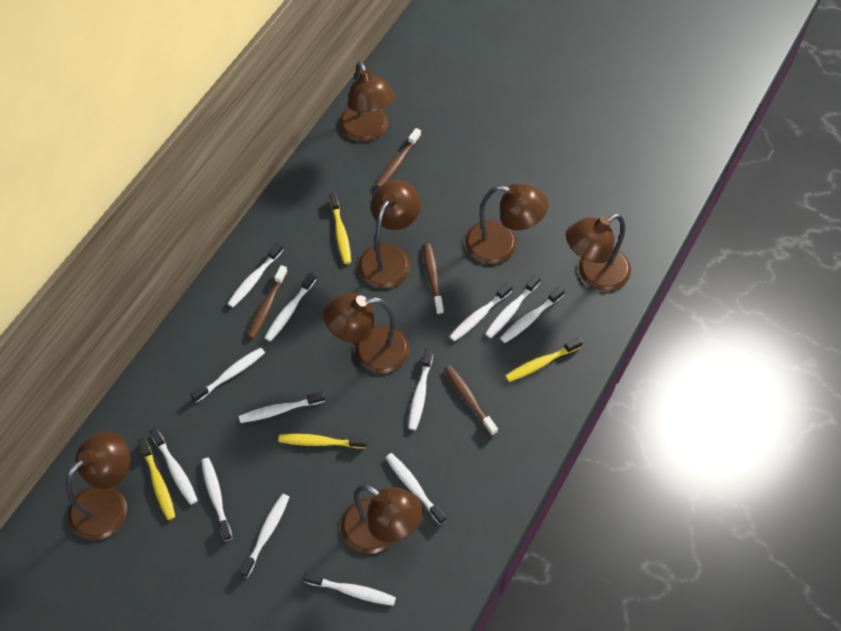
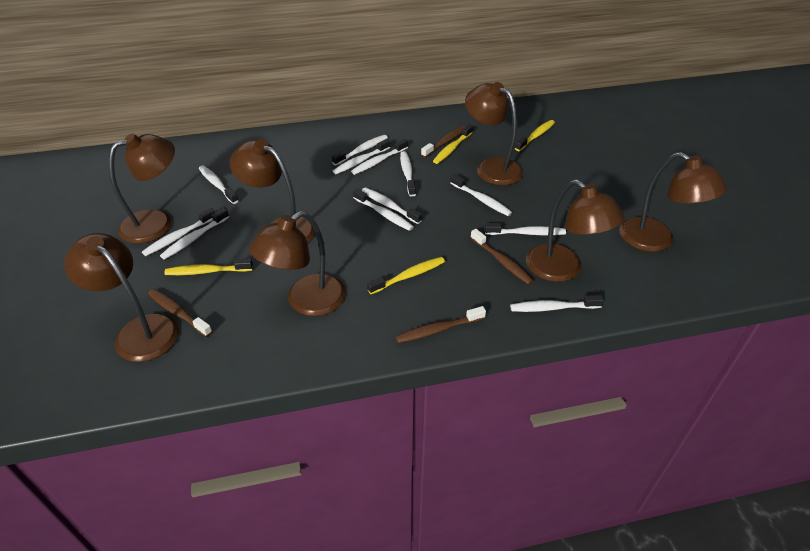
white toothbrush: [150,427,198,505] [190,348,265,403] [201,458,232,541] [227,242,283,308] [239,391,325,423] [239,494,289,578] [265,272,316,342] [303,572,396,606] [385,453,446,525] [408,349,433,430] [449,282,513,341] [485,274,540,338] [500,286,565,343] = 13 -> [142,208,215,256] [160,208,229,260] [199,165,238,204] [332,135,388,166] [333,139,391,174] [351,139,408,175] [353,188,414,231] [362,187,422,224] [400,151,416,197] [450,174,512,216] [485,223,566,235] [510,295,604,312] = 12

